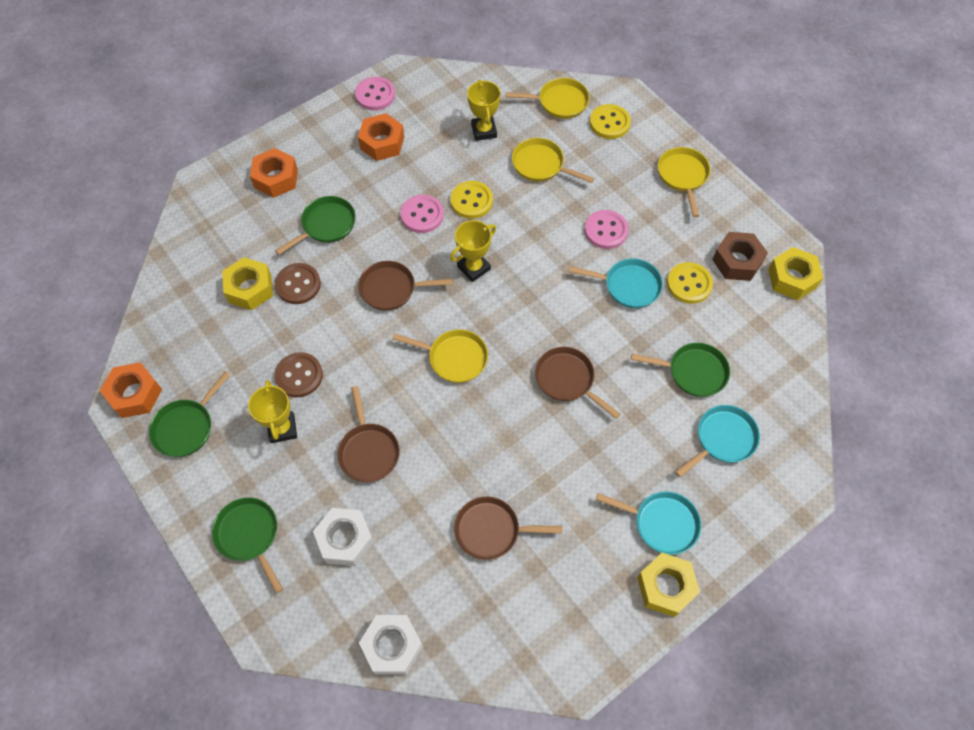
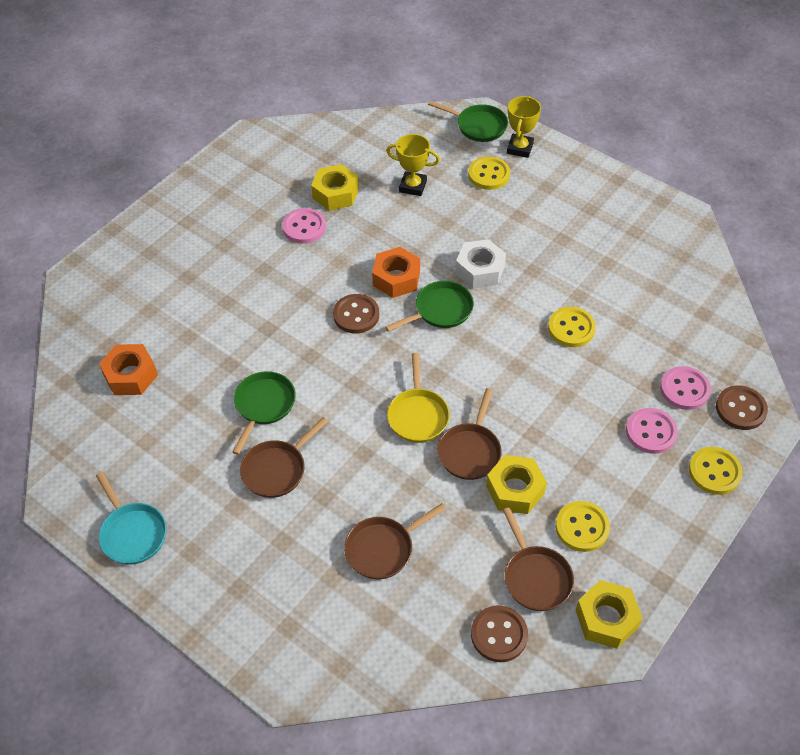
brown button: [274,352,323,398] [275,263,321,304] = 2 -> [333,294,379,334] [471,605,528,662] [716,385,768,430] = 3
brown nut: [712,232,768,281] = 1 -> none = 0
green pan: [149,371,230,457] [212,497,283,593] [275,196,356,255] [631,343,730,397] = 4 -> [232,371,296,455] [385,281,474,332] [428,100,508,142] = 3
orange nut: [100,362,162,418] [250,148,298,198] [358,113,404,161] = 3 -> [99,344,158,395] [372,247,420,298] = 2
turquoise pan: [569,258,663,308] [596,491,701,555] [675,405,760,477] = 3 -> [96,472,167,564] = 1
white nut: [313,508,374,566] [359,615,423,675] = 2 -> [456,239,506,288] = 1
yellow button: [450,181,493,219] [590,104,631,139] [667,262,713,304] = 3 -> [468,156,510,190] [548,307,596,347] [556,501,610,552] [689,447,743,495] = 4
yellow pan: [392,329,488,383] [506,78,590,119] [512,138,594,183] [658,147,711,217] = 4 -> [387,353,450,443] = 1
yellow trophy: [248,380,297,443] [450,220,496,282] [467,79,501,141] = 3 -> [387,134,440,196] [507,96,541,158] = 2

